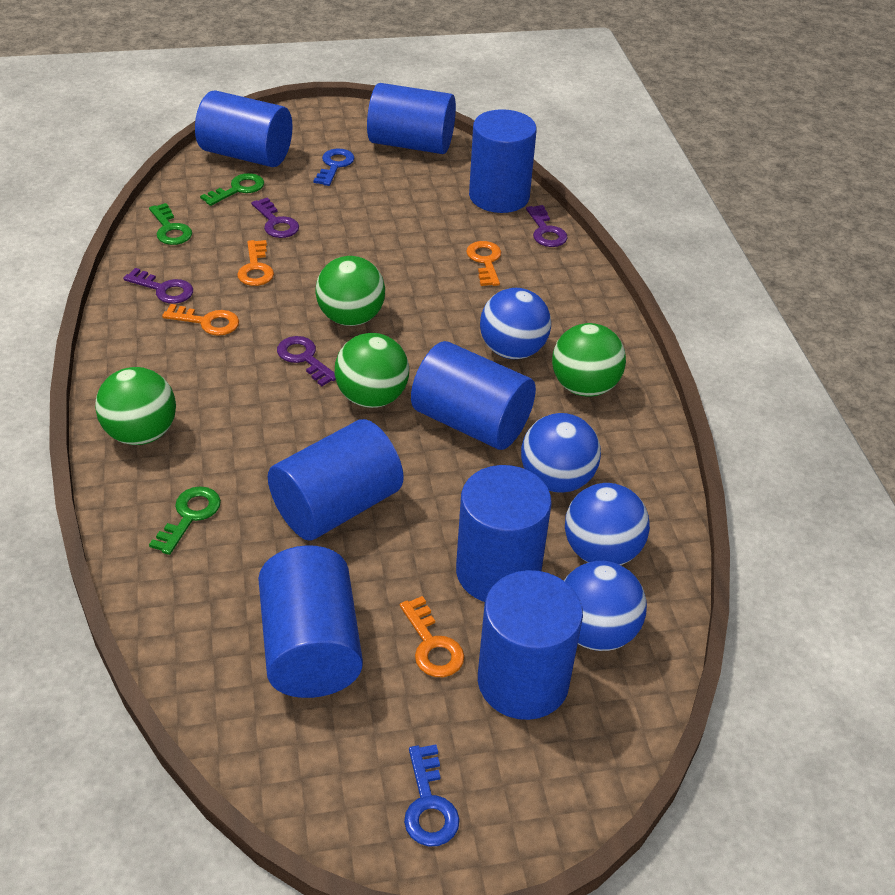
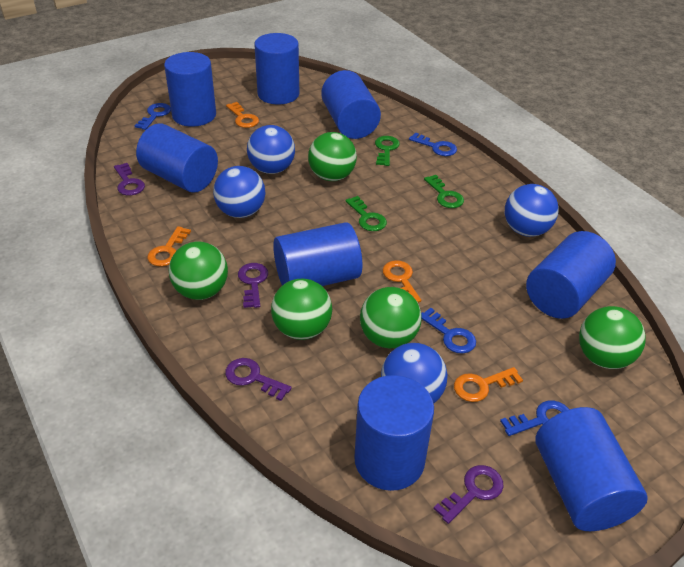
blue key: [313,149,355,186] [404,745,460,847] = 2 -> [135,103,171,130] [409,132,457,156] [421,308,476,354] [500,400,570,436] = 4
green ball: [95,367,176,445] [316,256,385,326] [335,333,409,408] [552,323,626,397] = 4 -> [169,242,228,300] [271,279,332,340] [308,132,357,181] [360,287,422,348] [579,306,646,369] = 5

